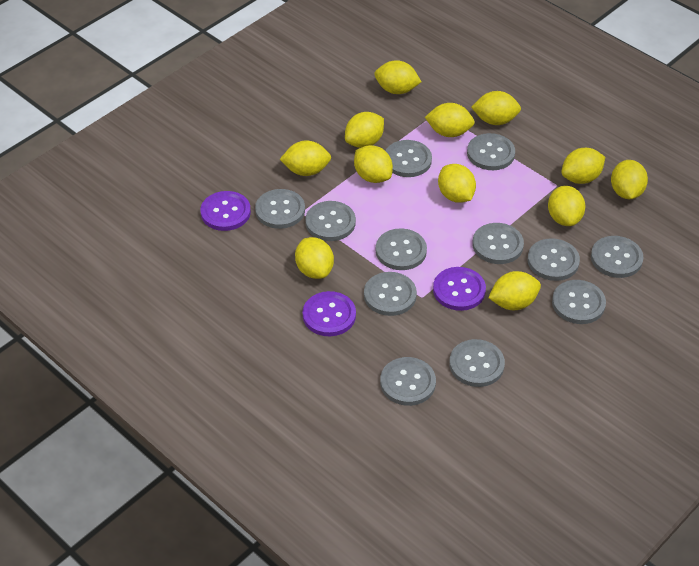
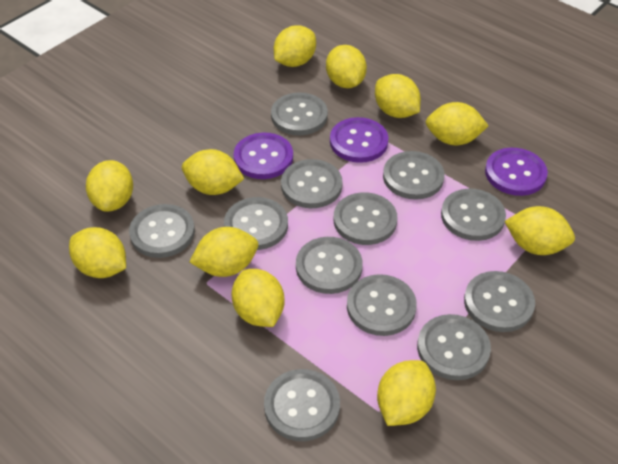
yellow lemon: [280,140,331,176] [295,237,334,279] [345,112,384,148] [354,145,393,183] [374,60,422,94] [425,103,475,137] [438,164,476,203] [471,91,521,125] [488,271,541,310] [548,186,585,226] [561,148,605,184] [611,160,648,199] = 12 -> [69,227,126,278] [86,160,133,212] [182,149,244,195] [189,227,258,277] [232,269,285,327] [274,25,316,67] [326,45,367,88] [375,74,421,118] [377,360,436,426] [426,102,488,145] [504,206,575,255] = 11

